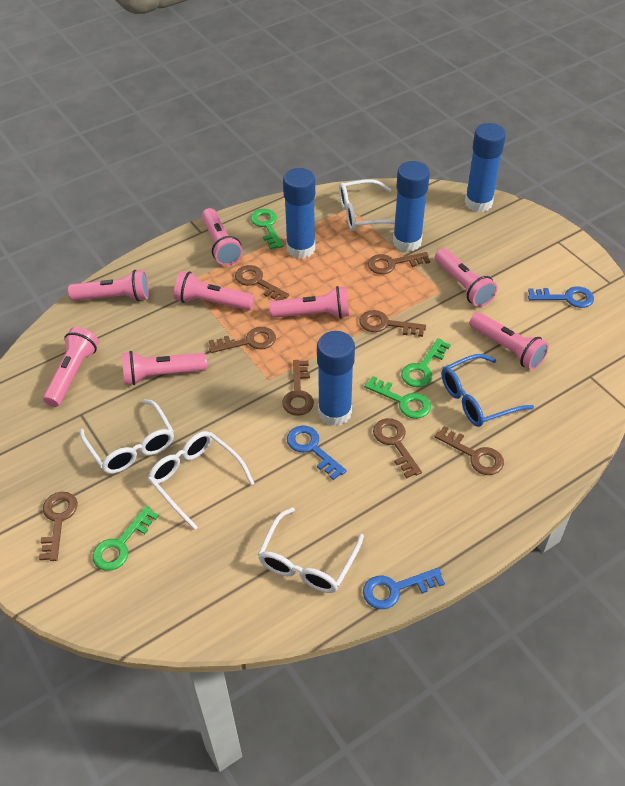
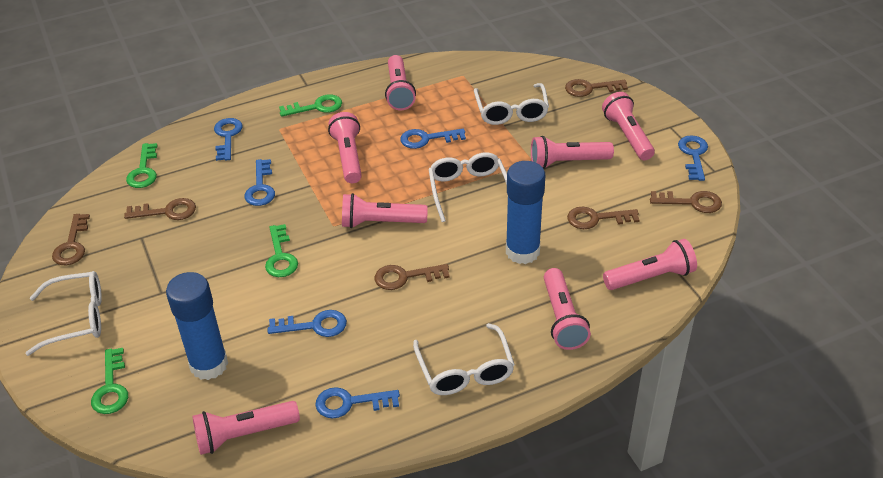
blue glasses: [442,354,534,427] = 1 -> none = 0
blue glue stick: [283,168,315,259] [317,331,355,426] [393,161,430,252] [465,123,506,212] = 4 -> [166,272,228,380] [506,161,545,264] = 2
blue key: [287,425,347,480] [363,568,445,609] [528,286,594,308] = 3 -> [214,118,243,161] [245,159,275,206] [268,310,347,337] [315,387,400,418] [400,129,466,149] [678,135,708,181] = 6
brown key: [39,492,78,561] [209,327,276,353] [235,265,289,300] [282,360,314,416] [359,310,426,337] [368,252,430,274] [373,418,422,478] [434,426,504,475] = 8 -> [52,214,90,265] [124,198,196,220] [375,264,450,290] [565,79,628,97] [567,206,639,229] [650,191,722,213] = 6

